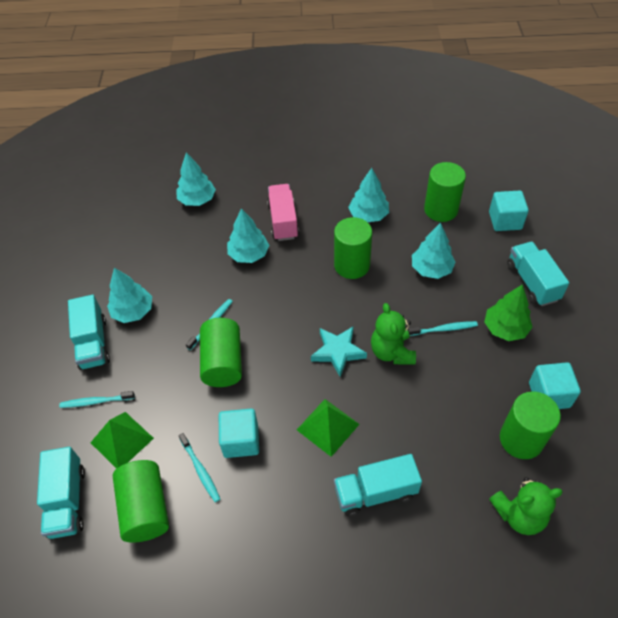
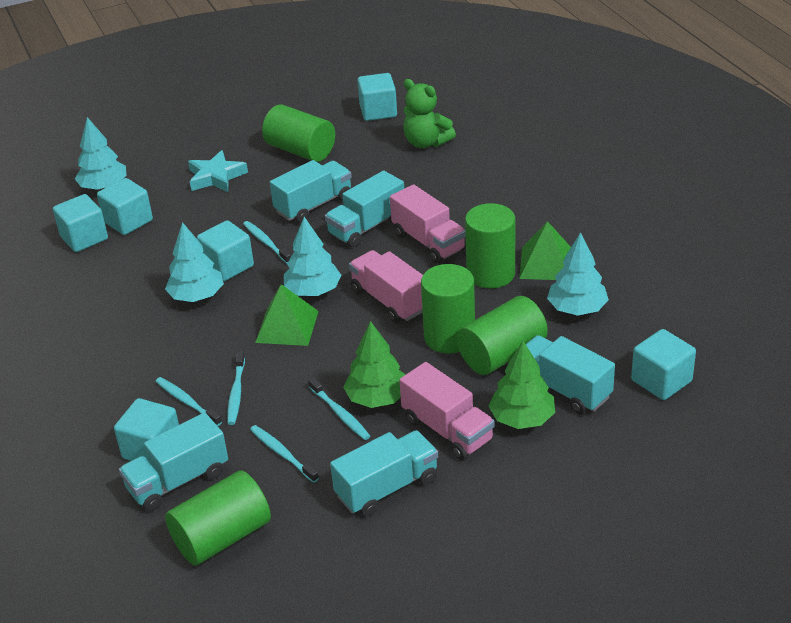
green teddy bear: [371,303,416,365] [489,477,563,535] = 2 -> [403,79,456,148] = 1
green tree: [484,284,533,341] = 1 -> [343,321,406,408] [488,341,555,429] = 2
pink truck: [267,184,299,241] = 1 -> [349,250,423,322] [390,184,466,263] [399,362,495,460] = 3
turquoise cube: [219,409,259,458] [489,190,529,231] [529,362,581,409] = 3 -> [53,194,108,252] [97,178,153,235] [114,398,179,461] [197,220,254,281] [357,73,397,121] [631,329,696,400] = 6
turquoise toothbrush: [59,391,135,408] [179,433,220,502] [186,299,233,350] [408,321,478,336] = 4 -> [155,377,222,426] [227,351,245,425] [243,221,291,263] [250,425,319,483] [308,377,370,440] = 5
turquoise tree: [107,268,152,323] [177,152,216,206] [227,208,269,263] [348,168,389,222] [412,223,456,279] = 5 -> [75,117,127,190] [165,222,224,302] [284,217,342,296] [547,232,609,316] = 4
turquoise truck: [37,447,85,539] [68,295,110,370] [334,454,422,516] [507,242,569,306] = 4 -> [119,412,228,511] [270,160,352,223] [325,171,404,247] [330,430,438,517] [526,335,615,414] = 5

